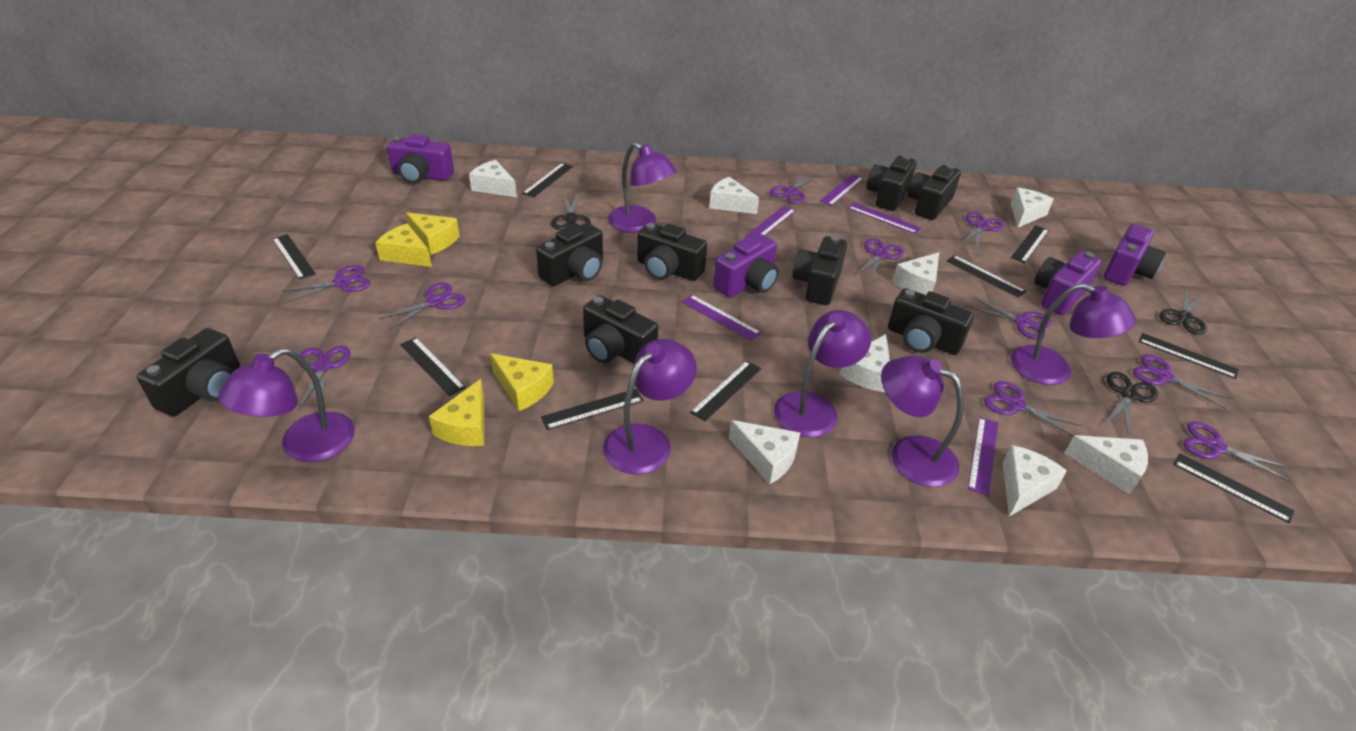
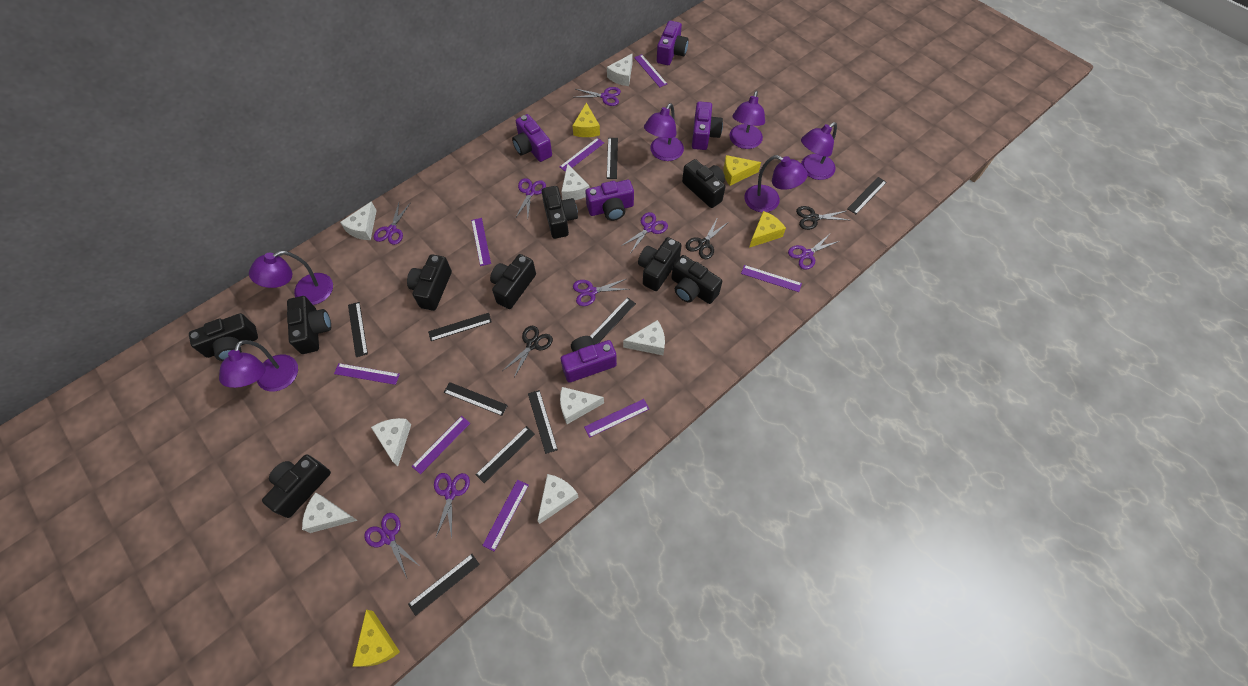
black camera: [137,328,240,417] [536,223,603,286] [583,295,658,364] [637,222,707,281] [792,236,847,305] [867,155,917,211] [888,288,974,355] [907,164,961,220] = 8 -> [189,313,258,361] [262,454,331,518] [287,296,331,354] [407,254,452,311] [490,254,536,309] [542,186,578,239] [638,237,682,291] [671,255,722,304] [682,159,725,208] = 9
purple camera: [387,134,454,184] [713,234,778,297] [1034,251,1102,315] [1103,224,1166,286] = 4 -> [512,114,552,162] [561,336,617,383] [585,180,634,221] [657,20,689,65] [692,101,723,150] = 5
purple ruler: [682,295,761,341] [745,206,796,238] [820,174,864,206] [848,203,921,234] [968,417,998,496] = 5 -> [334,363,400,385] [412,416,470,474] [471,218,491,266] [482,480,529,551] [559,138,604,172] [584,399,649,438] [634,54,667,87] [741,265,802,292] = 8
purple scissors: [282,265,371,303] [298,346,351,410] [378,283,466,330] [770,173,818,204] [856,238,904,282] [960,212,1004,250] [966,296,1052,340] [984,381,1082,437] [1133,355,1230,409] [1183,421,1290,482] = 10 -> [364,513,421,578] [374,203,410,245] [434,473,470,539] [515,178,546,219] [573,279,629,306] [576,87,621,106] [621,212,668,252] [788,233,839,270] = 8

